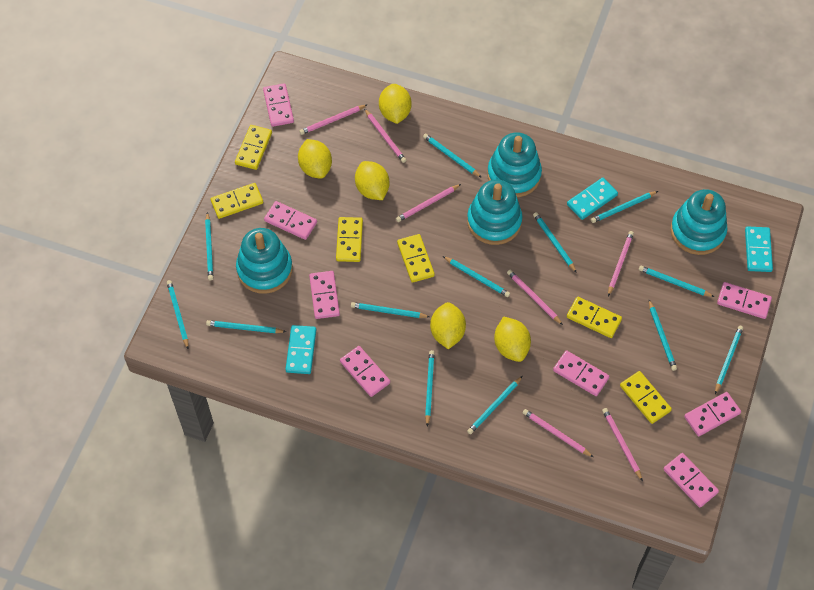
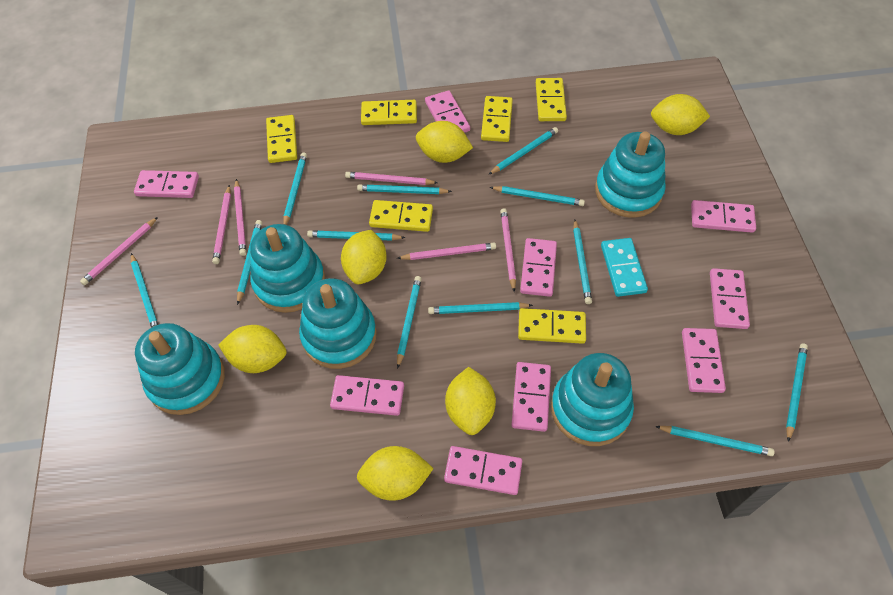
pink domino: [263,83,294,127] [264,201,317,240] [309,271,340,319] [340,346,390,397] [553,350,609,396] [663,453,719,508] [684,392,741,436] [717,282,772,319] = 8 -> [134,170,199,198] [330,375,404,416] [425,90,470,133] [444,446,522,495] [512,362,551,432] [520,238,557,297] [682,328,726,393] [691,200,756,233] [710,268,750,329] = 9
pink pencil: [299,105,367,135] [364,109,406,163] [396,184,461,222] [507,270,563,325] [523,409,593,457] [602,408,643,481] [608,231,634,296] = 7 -> [80,217,158,285] [212,185,231,264] [234,179,246,256] [345,172,438,185] [397,243,496,260] [500,208,516,292] = 6
turquoise domino: [285,325,316,374] [567,178,618,220] [745,226,773,272] = 3 -> [601,238,648,297] = 1
turquoise pencil: [167,280,189,349] [205,212,213,280] [206,320,286,333] [351,302,430,318] [423,134,482,178] [425,350,435,426] [443,256,510,297] [467,376,522,434] [533,212,577,273] [591,191,658,223] [639,266,714,297] [649,300,677,371] [715,326,743,394] = 13 -> [131,253,158,328] [237,220,262,305] [283,152,307,225] [307,230,405,241] [357,184,452,194] [397,276,422,369] [428,302,533,314] [488,127,558,175] [490,186,585,206] [573,220,592,304] [655,426,775,456] [786,343,808,442] = 12
turquoise stacking toy: [236,228,293,294] [467,179,523,245] [487,132,542,197] [670,189,728,255] = 4 -> [135,323,225,415] [250,224,325,313] [299,278,377,369] [551,353,634,446] [595,131,666,218] = 5
yellow lemon: [298,139,332,179] [355,161,389,200] [379,84,411,124] [430,302,466,349] [494,316,531,362] = 5 -> [218,325,287,373] [341,230,387,285] [357,446,434,501] [416,121,473,163] [445,367,496,435] [651,94,710,135] = 6

